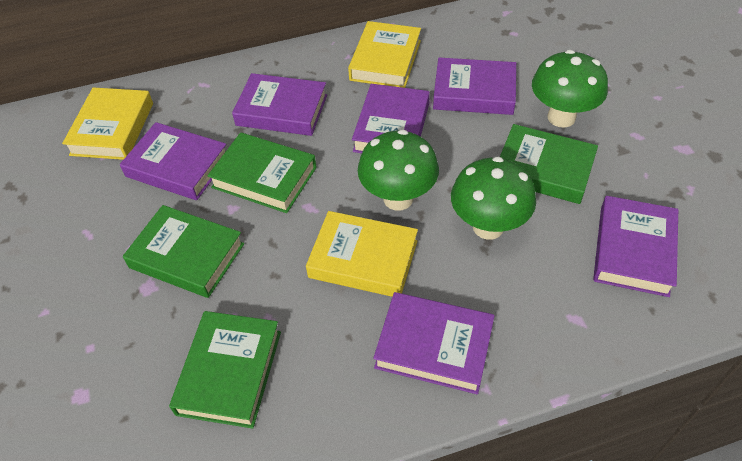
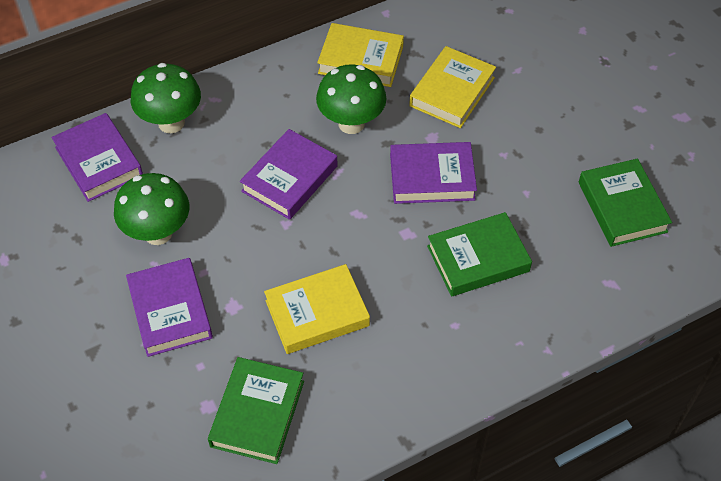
green book: [123,205,244,298] [169,311,281,429] [207,132,317,213] [500,124,598,204] = 4 -> [208,357,304,464] [427,212,532,296] [579,158,672,247] = 3
purple book: [120,122,226,200] [232,73,327,136] [352,84,430,153] [373,292,495,394] [433,58,516,115] [593,196,678,297] = 6 -> [52,113,143,202] [126,258,213,357] [240,129,338,220] [390,142,477,204] = 4

